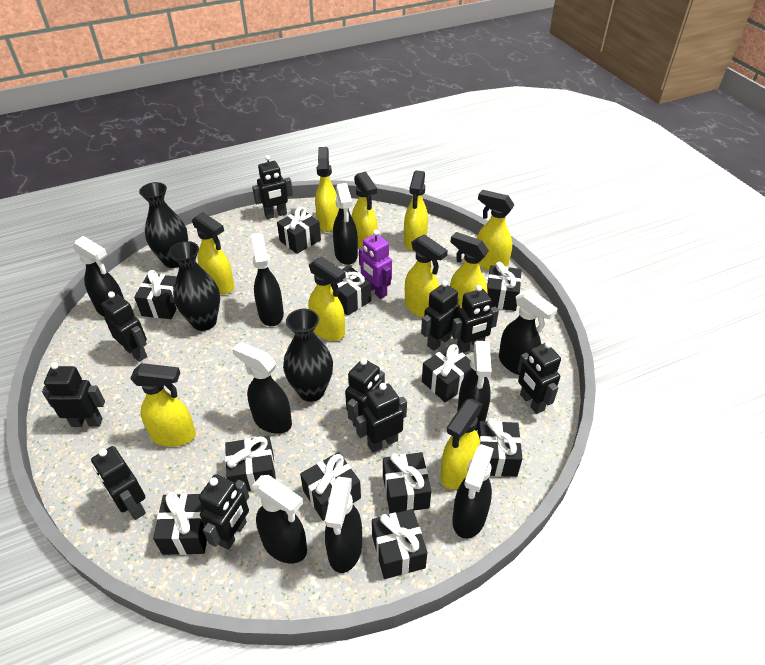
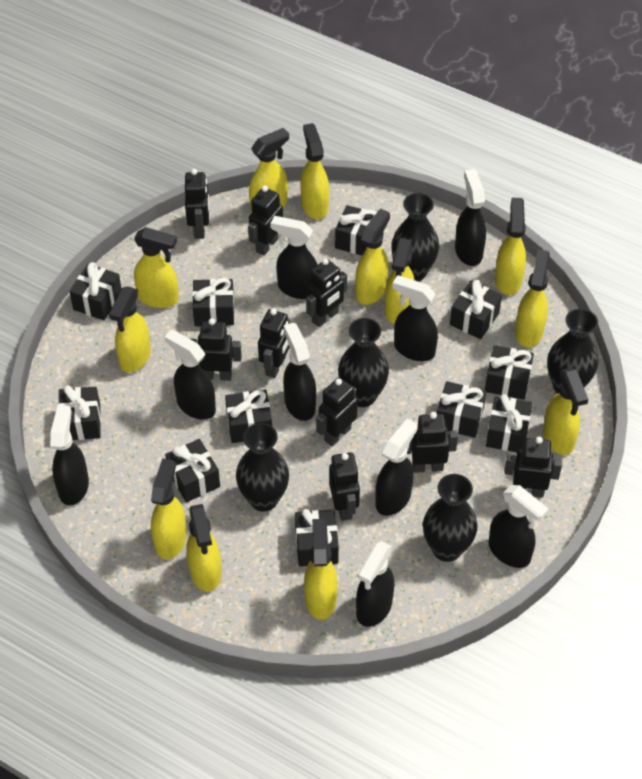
black robot: [42,362,105,427] [91,446,146,520] [101,291,147,362] [199,474,249,550] [252,155,293,219] [345,358,385,427] [356,383,407,453] [421,280,460,351] [451,285,499,353] [517,341,561,414] = 10 -> [185,169,209,239] [191,318,242,381] [248,186,283,256] [258,308,290,378] [306,258,347,327] [316,377,358,446] [329,452,360,521] [407,412,458,473] [505,437,562,497] = 9
black vase: [139,182,188,268] [169,241,220,331] [283,309,333,402] = 3 -> [236,423,289,512] [338,318,389,407] [391,193,439,282] [423,474,478,562] [547,308,598,394] = 5
purple robot: [359,230,392,299] = 1 -> none = 0
yellow spray bottle: [130,363,196,447] [192,212,234,294] [308,256,346,341] [315,147,339,232] [352,171,378,249] [404,170,428,251] [405,234,448,318] [441,399,483,490] [450,232,489,308] [477,190,515,271] = 10 -> [109,286,151,373] [134,227,179,308] [151,458,187,559] [186,504,222,592] [249,128,289,212] [300,123,329,219] [304,519,338,620] [355,209,390,305] [385,238,415,324] [495,198,526,295] [515,249,550,348] [543,368,588,455] = 12

